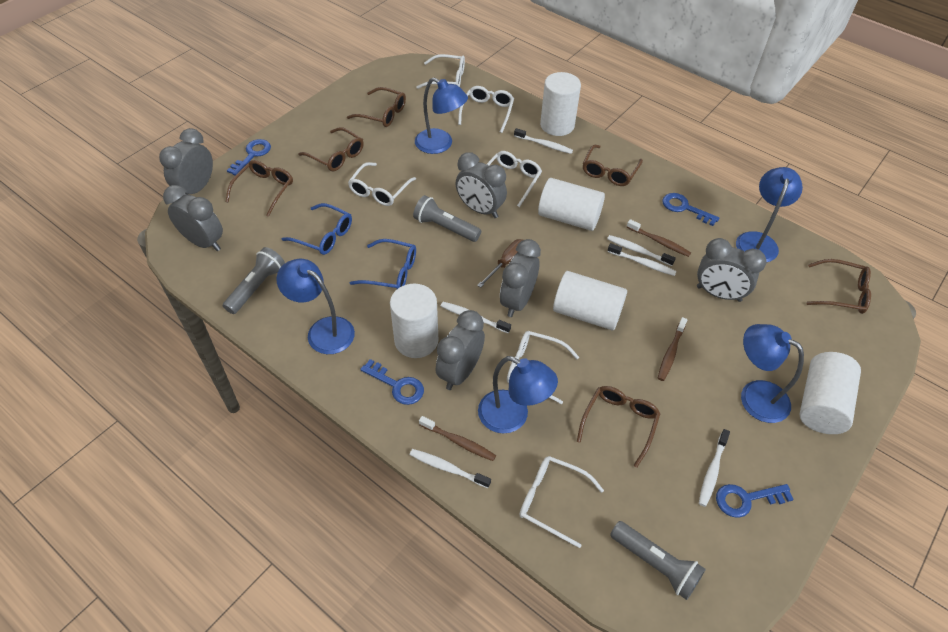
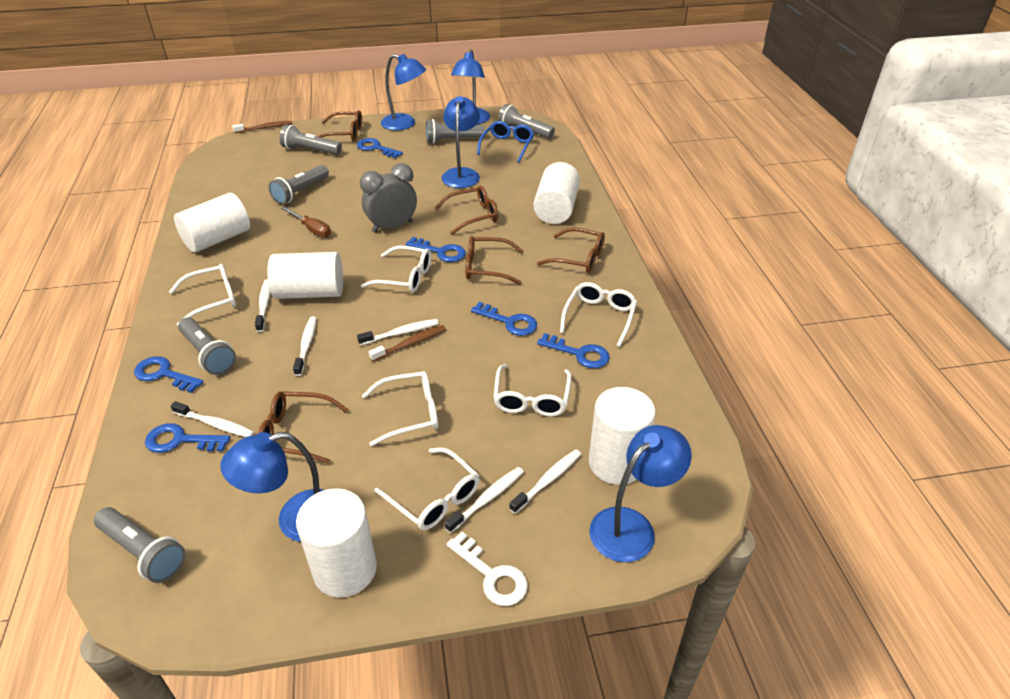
blue glasses: [282,203,352,255] [350,239,416,289] = 2 -> [477,121,534,162] = 1
blue key: [227,139,271,175] [360,359,424,405] [662,193,719,226] [716,484,794,518] = 4 -> [134,356,203,393] [145,423,230,453] [357,138,403,158] [406,237,466,262] [471,302,537,336] [537,333,610,368] = 6
brown glasses: [226,160,293,217] [298,127,364,171] [347,87,406,127] [577,386,661,468] [583,145,643,186] [807,259,871,314] = 6 -> [258,391,348,464] [317,110,362,141] [435,186,498,235] [466,236,523,285] [537,227,605,273] = 5
brown toothbrush: [419,416,496,461] [627,219,691,257] [658,317,687,381] = 3 -> [232,121,292,133] [369,325,446,362] = 2
grey clock: [159,128,213,195] [163,185,223,251] [436,310,485,390] [455,152,507,218] [500,239,541,317] [697,238,766,302] = 6 -> [360,163,417,233] = 1
grey flashlight: [223,247,285,314] [413,195,481,242] [610,521,706,600] = 3 -> [94,507,185,583] [178,317,236,375] [269,165,329,204] [280,124,342,155] [426,119,485,144] [498,104,555,139] = 6
white key: none = 0 -> [447,532,528,606] = 1

